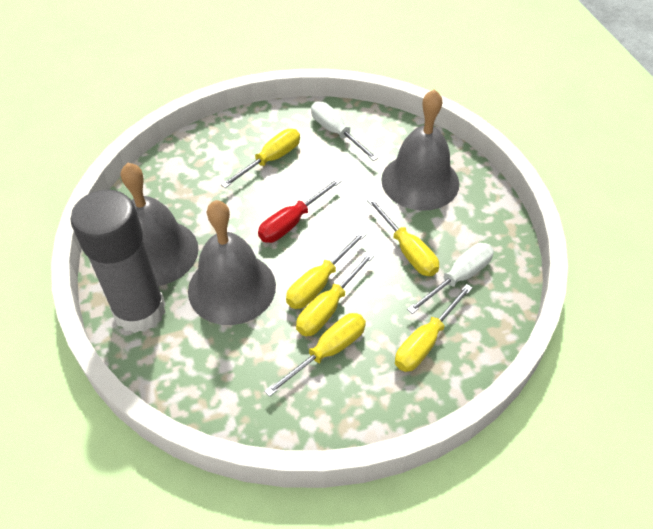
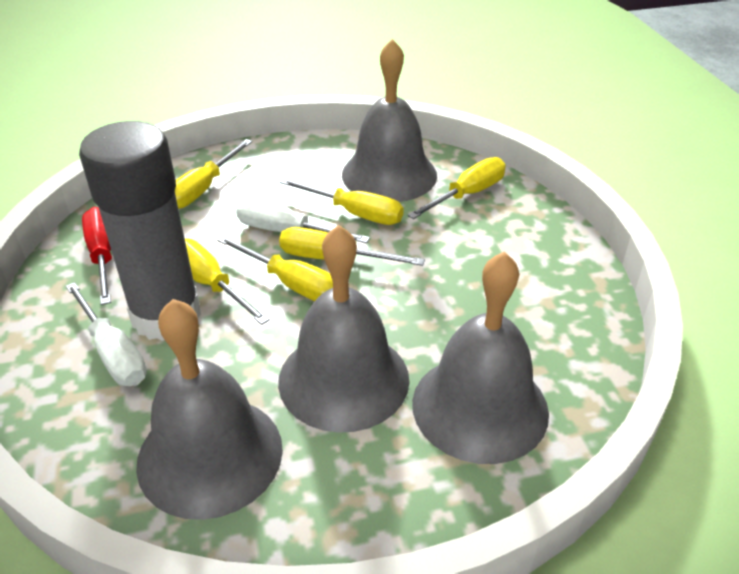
grey bell: [121,163,199,286] [188,200,276,325] [381,89,459,211] = 3 -> [136,299,283,520] [278,225,410,433] [342,39,437,202] [412,252,549,464] = 4

